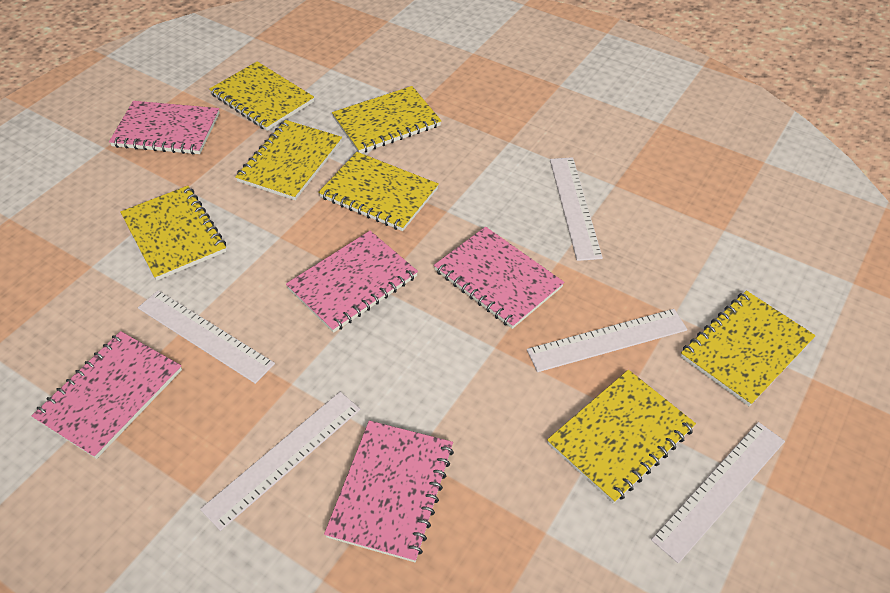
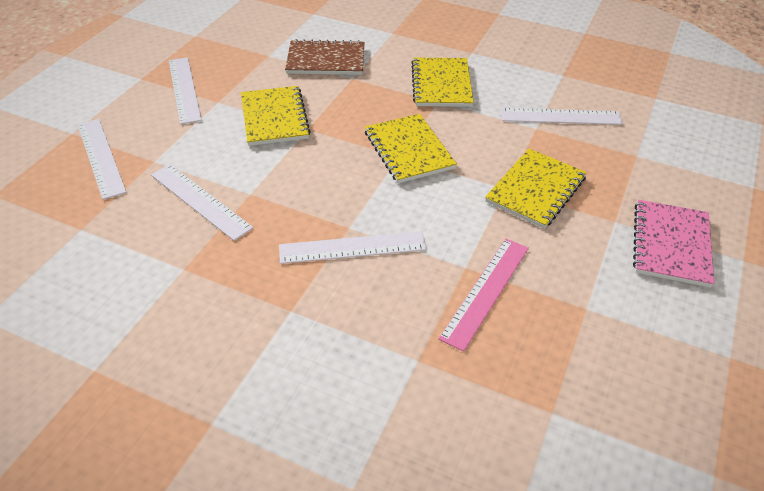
brown notebook: none = 0 -> [285,39,365,75] = 1
pink notebook: [32,331,182,459] [109,101,220,155] [286,231,418,333] [324,420,454,562] [434,226,564,329] = 5 -> [633,200,714,288] = 1
pink ruler: none = 0 -> [439,239,529,352] = 1
yellow notebook: [120,186,226,280] [209,61,314,131] [235,120,342,200] [318,152,439,231] [332,86,441,153] [547,370,696,504] [681,291,816,406] = 7 -> [241,86,311,146] [365,114,457,183] [411,58,474,107] [485,149,587,229] = 4

